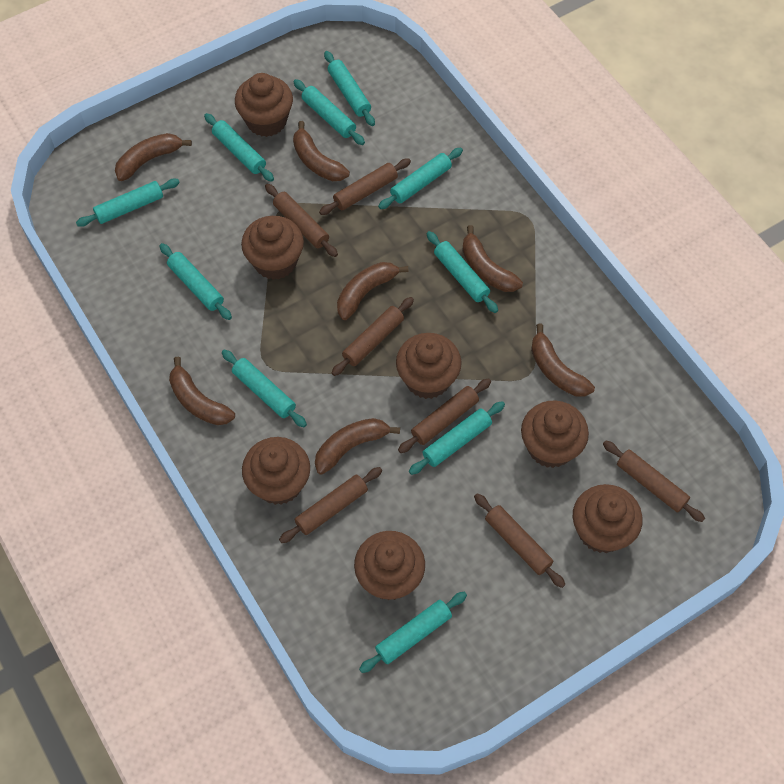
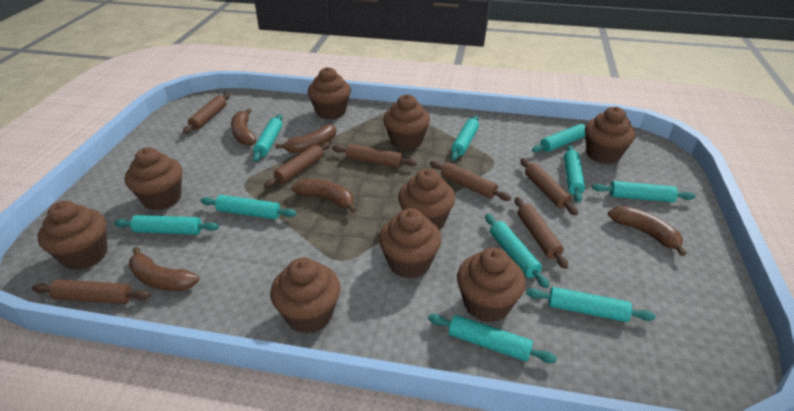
brown banana: [115,133,192,181] [169,356,235,425] [293,121,350,181] [315,418,400,475] [337,262,409,320] [462,225,523,292] [531,324,595,396] = 7 -> [129,247,199,291] [231,109,257,146] [275,124,336,153] [291,179,356,213] [608,206,687,256] = 5
brown cupcake: [235,73,293,137] [241,216,304,280] [242,437,310,505] [354,531,425,600] [396,333,462,399] [521,401,589,468] [573,484,643,553] = 7 -> [37,201,108,270] [125,148,182,210] [270,258,340,334] [308,67,351,119] [379,208,441,279] [383,94,430,150] [398,169,455,230] [457,247,526,322] [585,107,636,164] = 9

